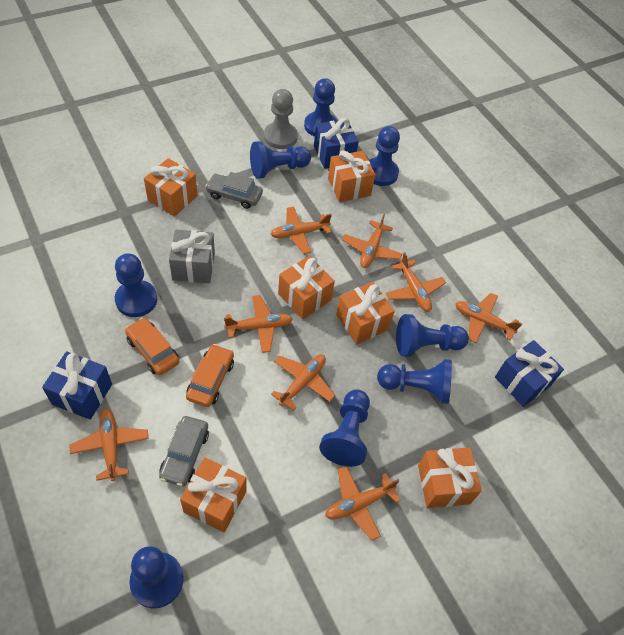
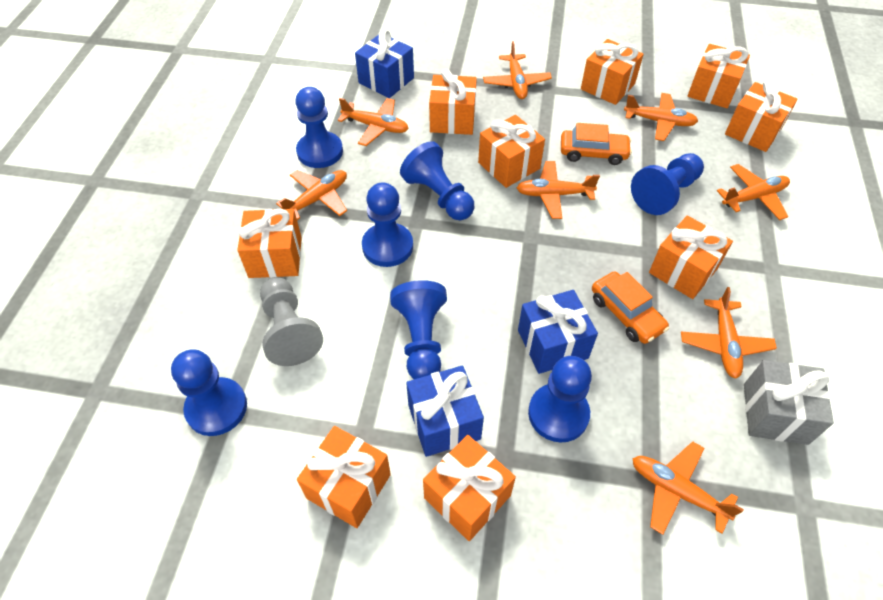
blue pawn: [115,253,158,317] [129,546,184,608] [250,141,311,179] [304,78,337,137] [319,389,370,467] [369,126,400,186] [377,359,452,404] [396,314,469,357] = 8 -> [171,349,247,436] [295,87,343,168] [362,182,413,267] [390,280,447,379] [400,141,474,220] [528,356,592,442] [631,153,704,215] = 7
grey car: [159,416,209,486] [205,172,263,209] = 2 -> none = 0
orange gift: [144,158,198,217] [180,457,247,533] [278,256,335,319] [328,150,376,202] [336,282,395,345] [418,447,482,508] = 6 -> [237,209,302,278] [297,426,391,528] [423,435,516,541] [429,69,477,135] [478,115,545,188] [581,39,644,105] [649,215,733,299] [688,44,750,108] [725,79,798,152] = 9

